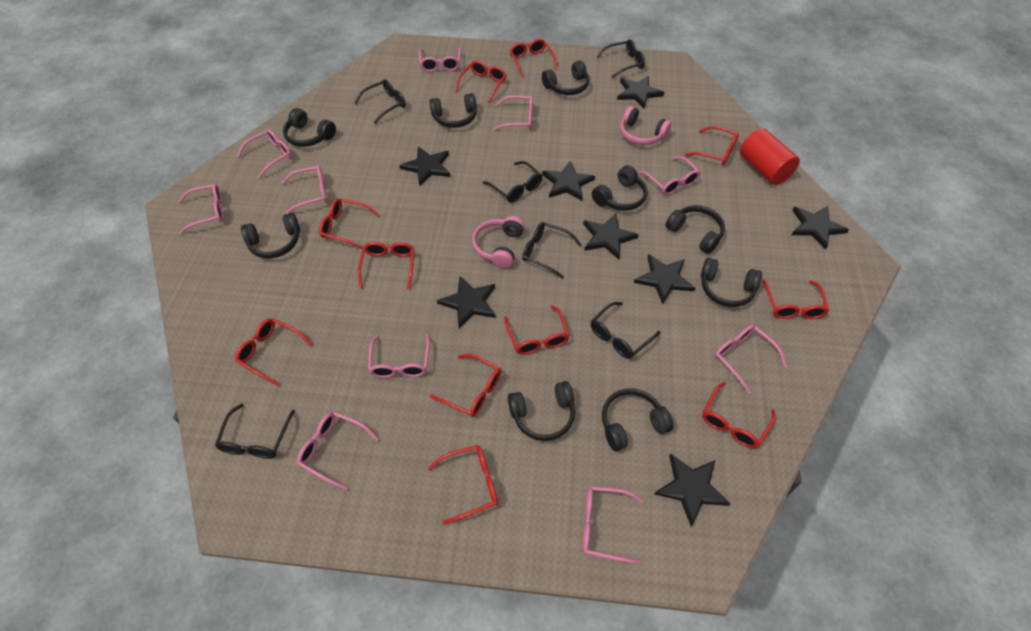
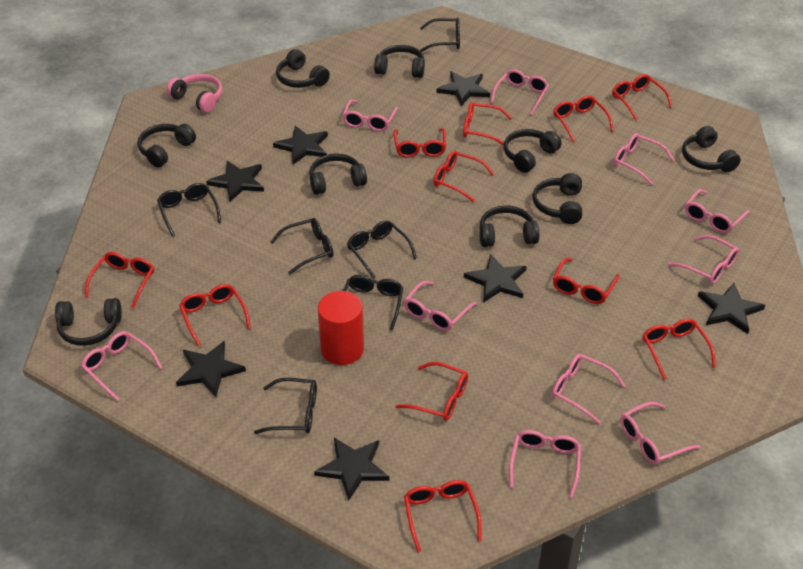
black star: [399,147,450,186] [437,276,496,328] [542,161,595,201] [583,214,638,259] [617,76,664,109] [634,254,695,304] [654,453,731,526] [791,206,849,250] = 8 -> [176,341,246,397] [206,161,264,202] [273,126,328,164] [314,437,389,501] [436,71,490,106] [464,254,527,303] [698,283,765,334] = 7
pink headphones: [472,216,525,268] [620,106,671,145] = 2 -> [167,74,222,113] = 1

